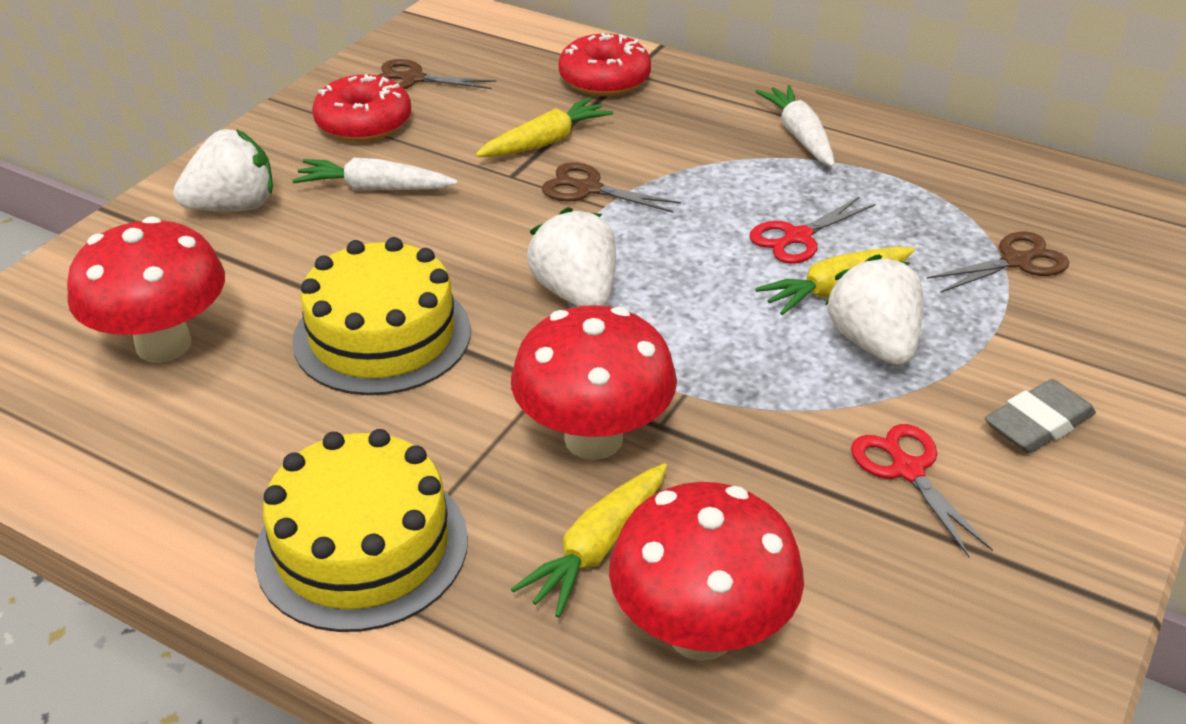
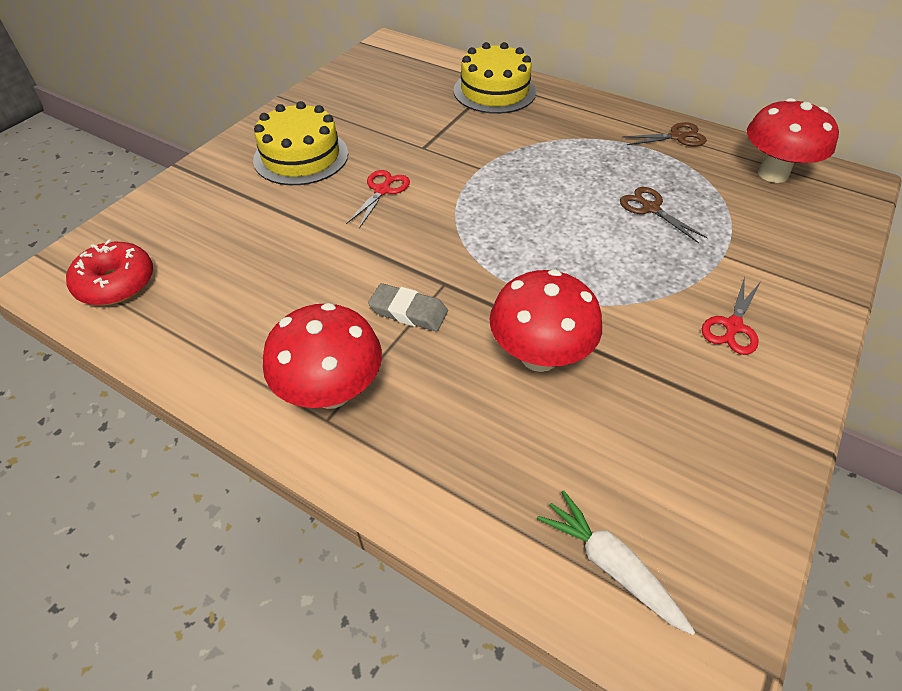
brown scissors: [378,59,496,89] [542,162,681,213] [927,232,1069,293] = 3 -> [620,187,708,243] [623,122,707,146] = 2
red donut: [312,74,411,142] [559,33,651,96] = 2 -> [66,240,153,305] = 1
white carrot: [292,158,458,190] [755,85,835,167] = 2 -> [537,490,695,635] = 1
white strawberry: [173,129,273,211] [527,207,616,307] [825,254,923,365] = 3 -> none = 0
yellow carrot: [476,97,613,157] [511,463,667,618] [755,247,915,315] = 3 -> none = 0

